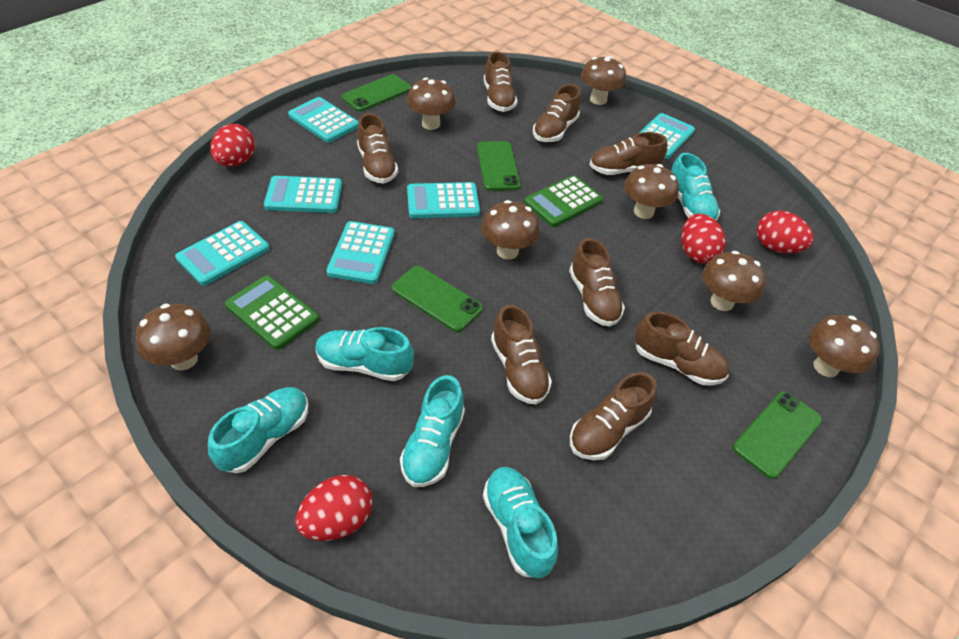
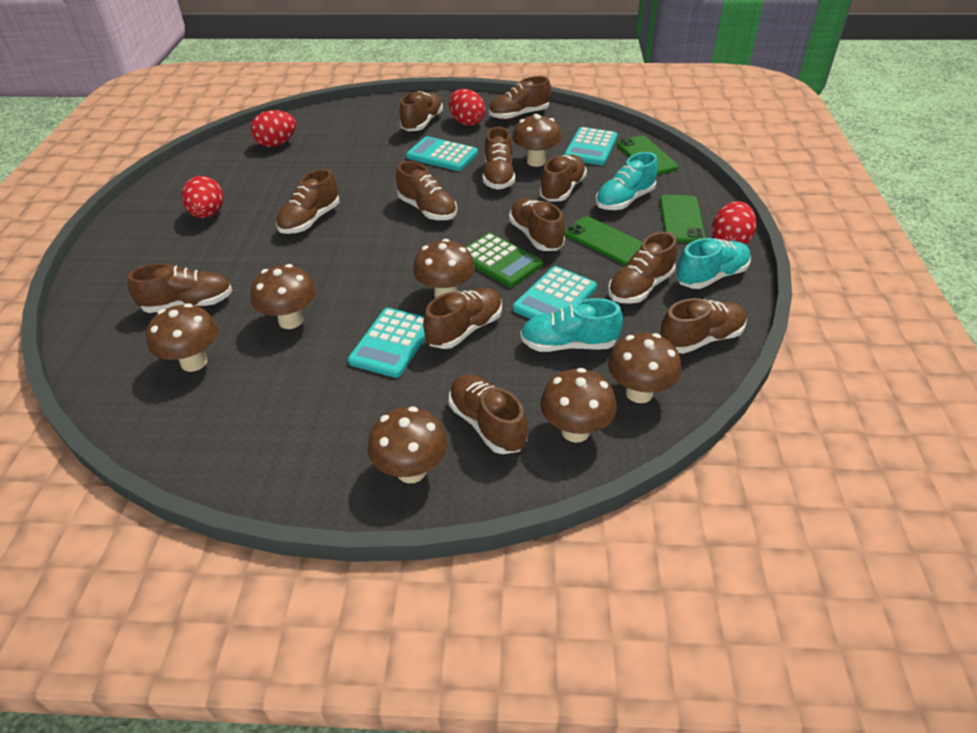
brown shoe: [357,113,398,184] [484,51,517,112] [491,305,552,404] [533,84,581,142] [569,238,625,326] [570,372,657,460] [589,132,668,175] [634,312,729,386] = 8 -> [127,263,232,313] [276,169,339,234] [396,161,457,220] [400,91,443,131] [423,288,502,349] [449,374,528,454] [483,127,515,190] [489,76,551,120] [509,198,565,251] [539,155,587,202] [608,232,677,304] [660,298,747,354] = 12
green calculator: [225,275,319,350] [524,175,603,227] = 2 -> [466,233,543,287] = 1
green phone: [342,74,411,112] [392,266,483,332] [477,141,521,191] [733,391,823,479] = 4 -> [564,216,643,265] [617,135,679,175] [660,195,706,243] = 3
turquoise calculator: [175,221,270,286] [264,176,342,213] [288,97,359,143] [326,221,395,284] [407,182,480,218] [639,113,695,159] = 6 -> [348,308,425,378] [406,136,478,171] [513,266,597,319] [564,127,618,165] = 4
turquoise shoe: [208,387,308,473] [315,327,414,381] [400,375,465,487] [483,467,558,578] [671,153,720,221] = 5 -> [520,298,623,352] [596,152,658,210] [676,238,751,289] = 3

